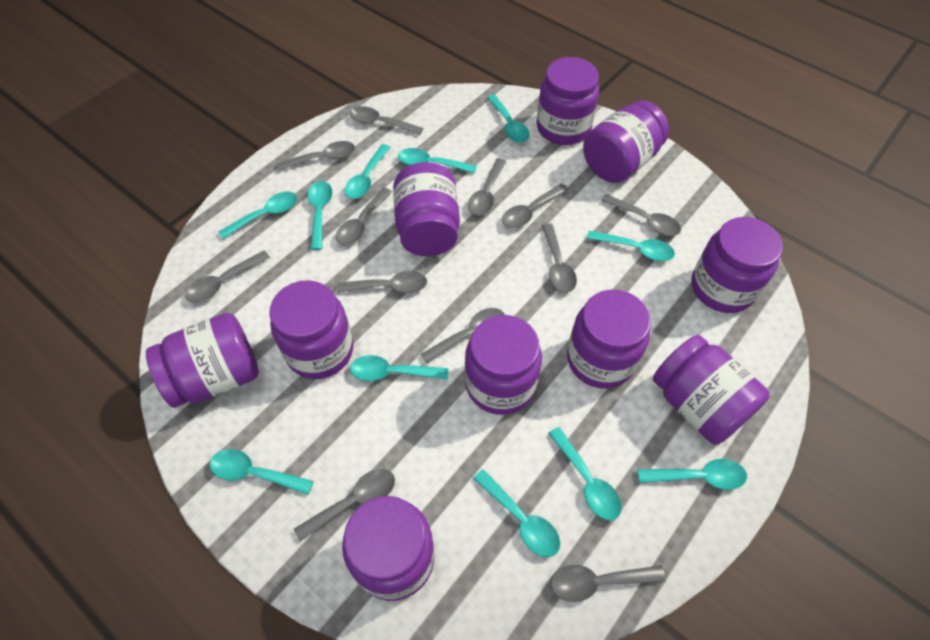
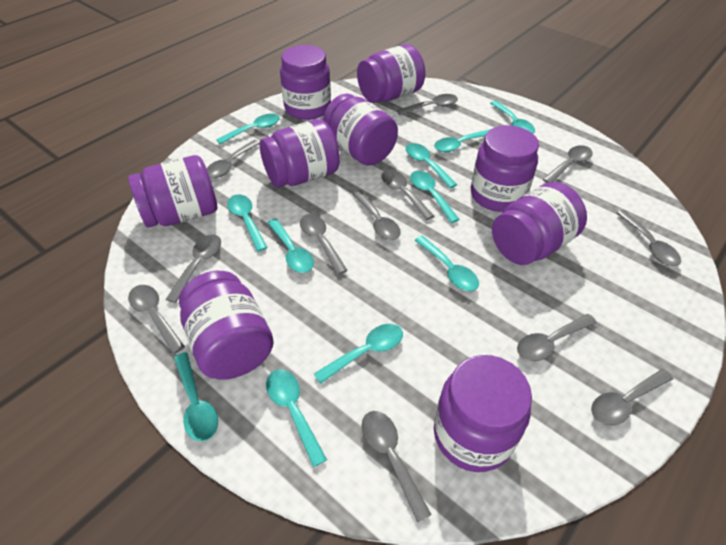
purple jar: [146,313,259,408] [269,280,353,379] [342,496,435,601] [393,162,460,256] [465,315,542,415] [537,57,599,145] [567,289,651,389] [583,101,669,183] [653,335,770,445] [692,217,783,313] = 10 -> [128,155,217,228] [179,271,274,380] [260,119,340,188] [280,45,331,120] [323,94,398,165] [357,44,425,103] [434,355,532,472] [471,125,539,212] [492,182,587,265] = 9

